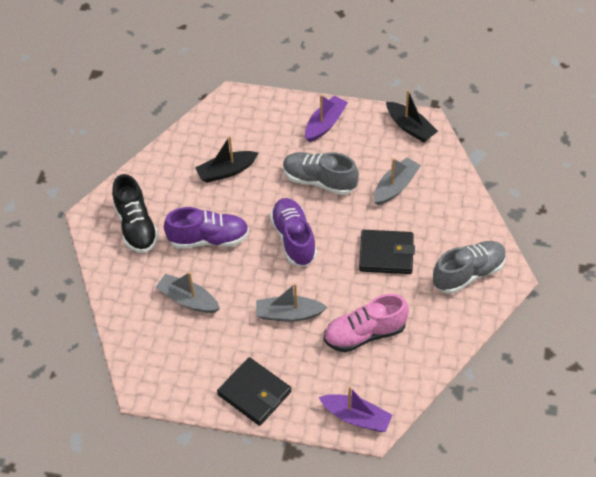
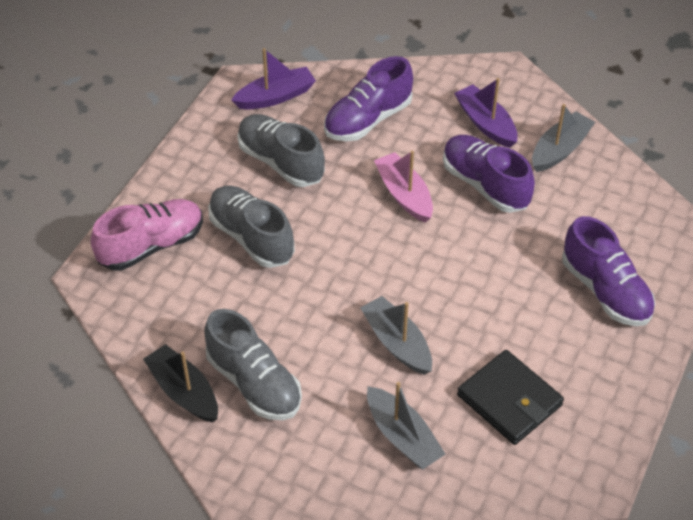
black boat: [195,136,259,183] [386,90,438,142] = 2 -> [143,344,218,422] = 1
black shoe: [112,174,159,253] = 1 -> none = 0
black wallet: [217,357,291,426] [359,230,415,274] = 2 -> [457,350,564,445] = 1
grey shoe: [283,152,359,195] [433,241,506,294] = 2 -> [204,309,302,420] [208,186,295,268] [237,114,325,187] = 3
pink boat: none = 0 -> [374,151,433,223] = 1
purple shoe: [164,207,249,249] [270,198,317,266] = 2 -> [324,56,413,141] [443,135,535,213] [562,216,655,326] = 3

